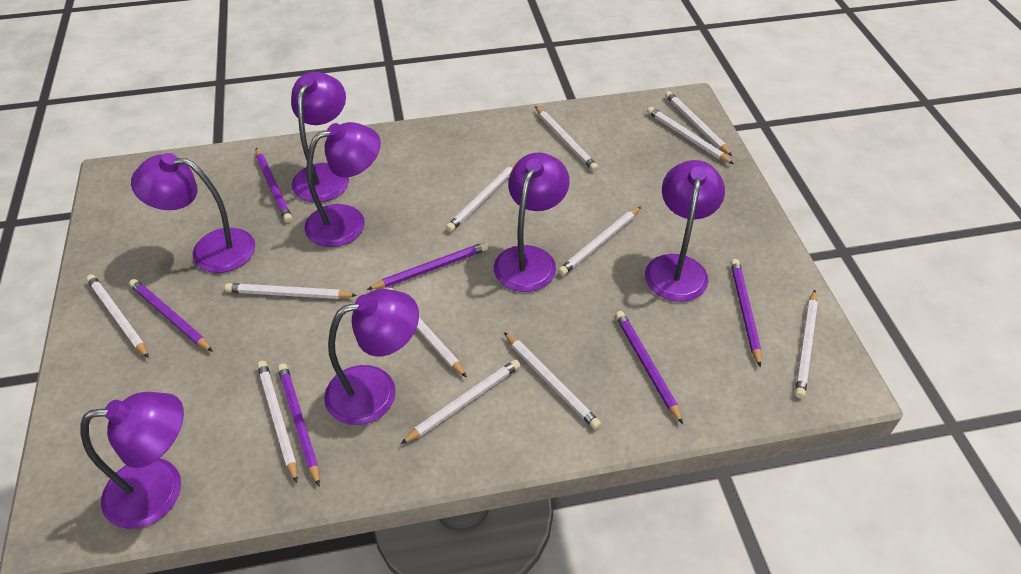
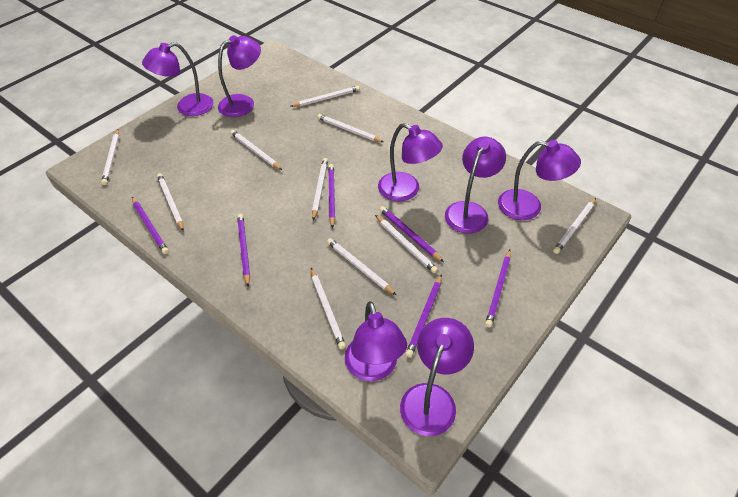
white pencil: [86,274,149,358] [225,283,357,299] [257,361,297,483] [388,288,467,378] [401,359,521,444] [446,162,517,232] [504,332,601,429] [535,106,598,171] [558,207,641,276] [647,107,734,164] [665,91,732,156] [795,290,818,398] = 12 -> [101,130,119,185] [157,173,184,231] [230,130,282,170] [290,86,360,107] [311,268,346,349] [312,158,328,220] [317,114,383,142] [327,238,396,295] [375,215,438,273] [553,198,596,254] = 10

